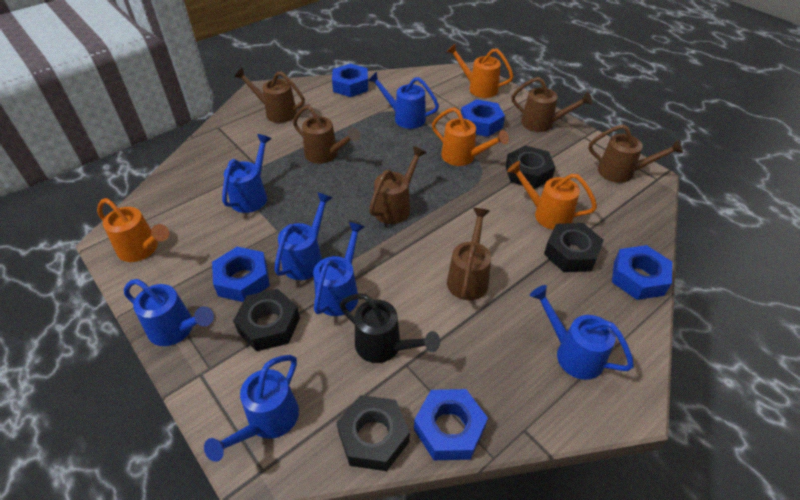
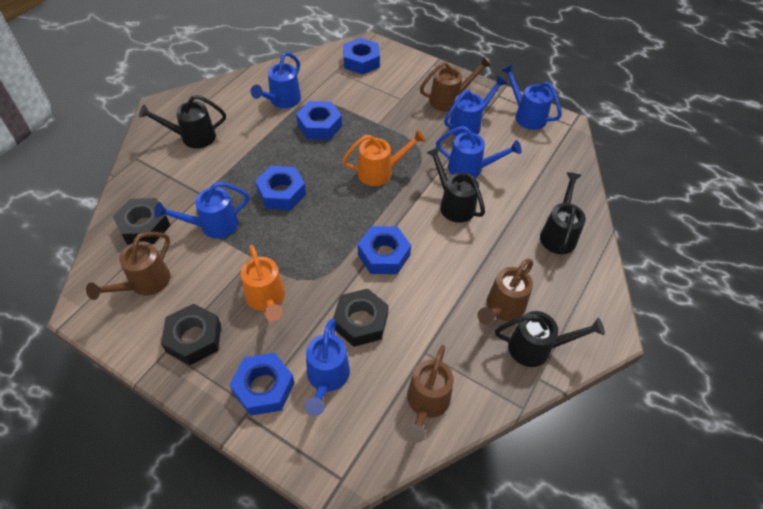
black nut: [233,289,300,351] [336,395,410,471] [505,145,555,189] [544,223,604,272] = 4 -> [112,198,170,245] [161,304,221,365] [333,289,389,347] = 3
black watering can: [340,293,440,363] = 1 -> [139,95,226,148] [426,147,485,223] [495,311,605,367] [540,172,586,254] = 4
blue watering can: [124,279,214,346] [204,355,299,462] [222,134,272,213] [274,192,333,280] [313,222,365,316] [368,72,439,129] [530,285,634,380] = 7 -> [154,182,249,239] [251,52,301,108] [305,319,350,416] [436,126,522,178] [444,75,507,136] [501,64,562,130] = 6
brown watering can: [234,67,305,123] [293,105,360,164] [369,146,427,224] [447,208,491,300] [511,77,592,132] [589,124,683,183] = 6 -> [86,232,170,300] [406,345,454,443] [420,56,491,112] [478,258,533,325] = 4
orange watering can: [97,198,169,262] [432,107,509,166] [447,43,514,98] [507,161,597,230] = 4 -> [241,245,285,322] [342,130,426,186] = 2

